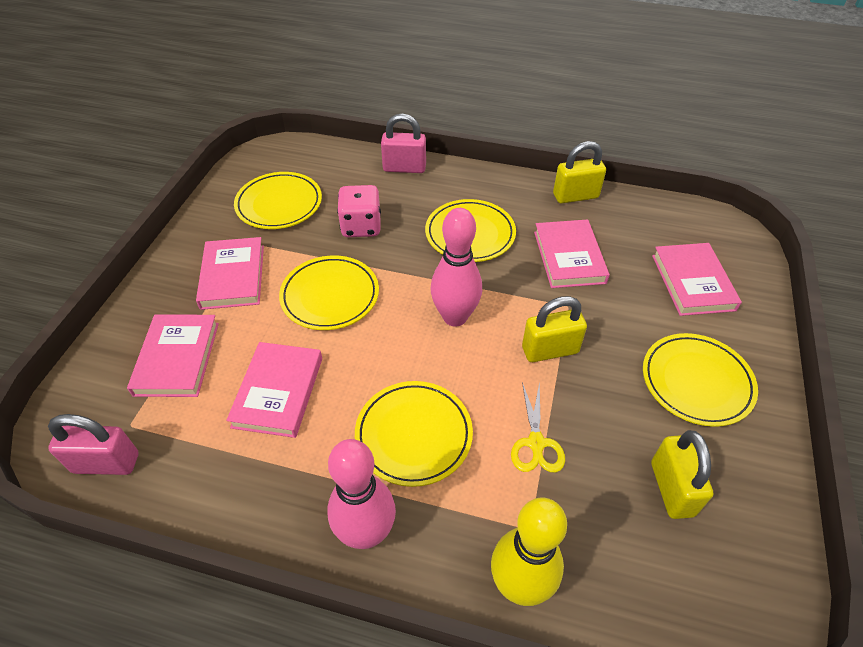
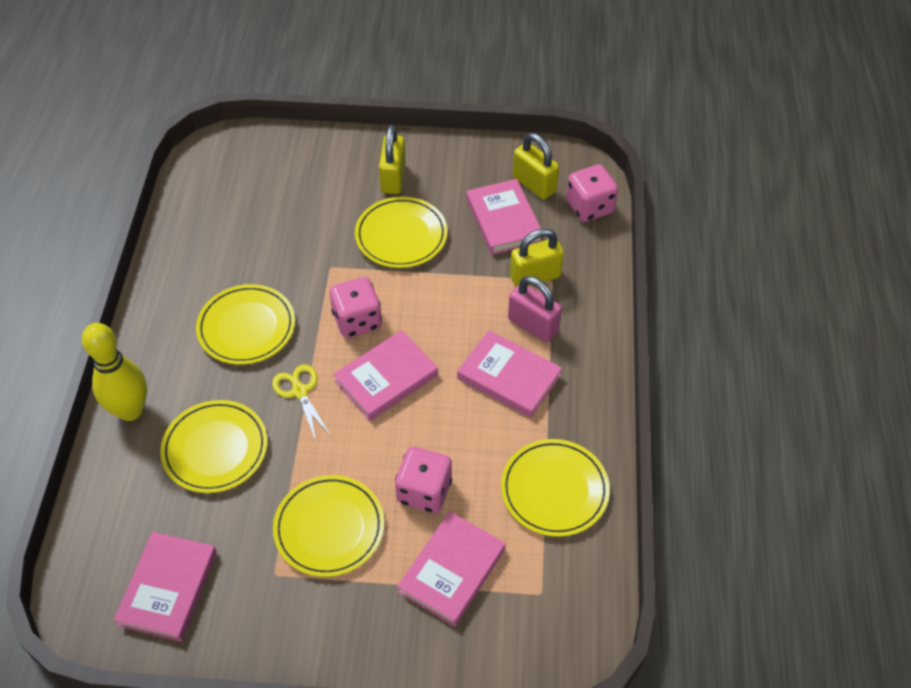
pink bowling pin: [327,439,396,549] [431,208,482,327] = 2 -> none = 0
pink dice: [337,185,381,237] = 1 -> [330,277,382,338] [395,447,452,513] [566,164,618,222] = 3
pink padlock: [48,414,139,475] [381,113,426,173] = 2 -> [508,276,562,342] = 1

